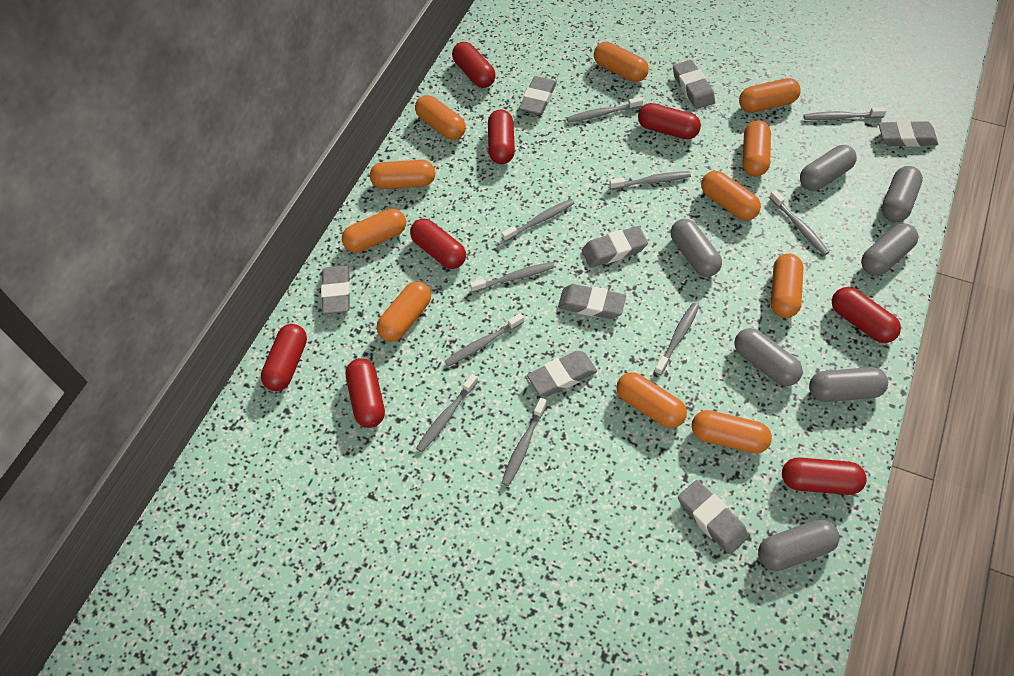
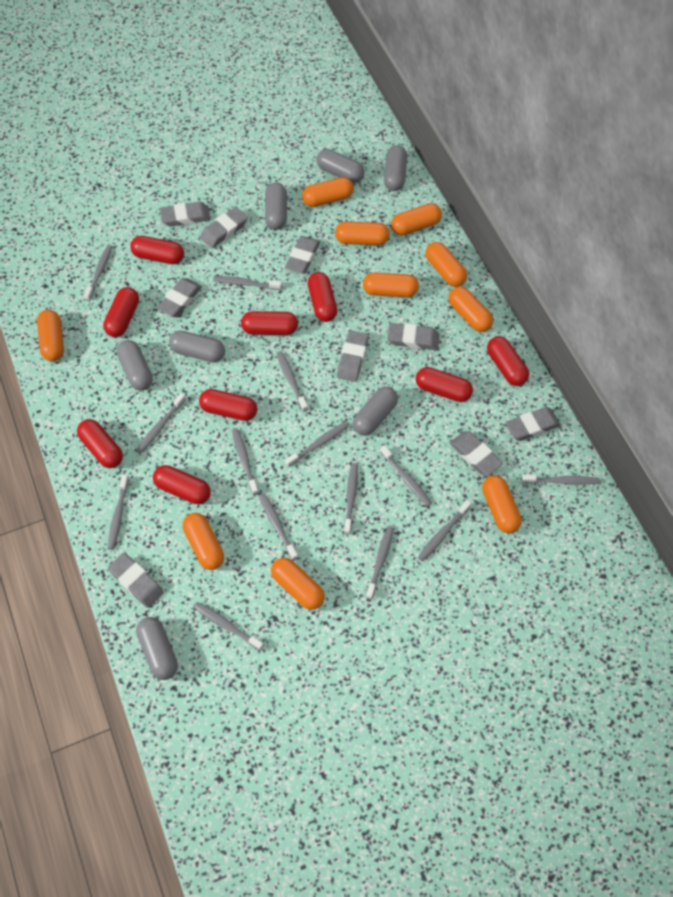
grey eraser: [321,265,351,314] [519,76,557,115] [527,350,597,396] [558,284,626,319] [582,226,648,267] [673,60,715,109] [678,480,749,554] [878,120,938,147] = 8 -> [108,553,164,608] [157,278,202,317] [160,202,211,227] [200,207,248,248] [285,236,320,273] [337,330,369,382] [387,323,440,350] [450,431,503,476] [506,407,561,441] = 9
grey toothbrush: [416,374,478,452] [445,313,524,367] [470,262,555,292] [501,199,575,242] [502,398,547,486] [567,97,643,123] [609,171,691,189] [654,303,699,375] [769,190,829,255] [803,107,887,120] = 10 -> [84,245,113,301] [107,475,129,550] [136,393,186,454] [193,602,264,650] [213,276,282,290] [232,429,259,495] [259,493,298,560] [276,351,308,412] [285,422,349,467] [344,463,358,535] [366,526,394,600] [380,445,432,506] [418,500,471,561] [522,474,599,485] = 14
orange capsule: [342,209,406,253] [370,160,435,189] [377,281,431,341] [415,95,466,140] [594,42,649,82] [616,372,687,428] [692,410,772,453] [701,171,761,221] [739,78,801,113] [743,121,771,177] [771,254,803,318] = 11 -> [37,310,64,361] [183,513,224,570] [271,558,325,610] [302,177,354,207] [335,222,390,245] [363,273,419,297] [391,203,442,236] [425,242,467,287] [449,287,493,332] [482,475,522,533] = 10
red capsule: [261,324,307,391] [346,358,385,428] [410,218,466,269] [452,42,496,88] [488,110,515,164] [638,103,701,139] [782,457,867,495] [832,287,901,343] = 8 -> [77,419,123,468] [103,287,139,337] [130,236,184,264] [153,465,211,504] [199,389,257,421] [241,311,298,335] [308,272,337,322] [416,367,473,402] [487,336,529,386] = 9

